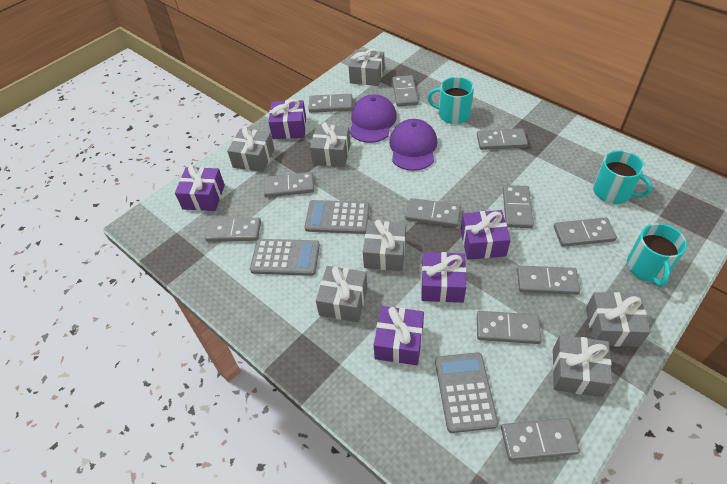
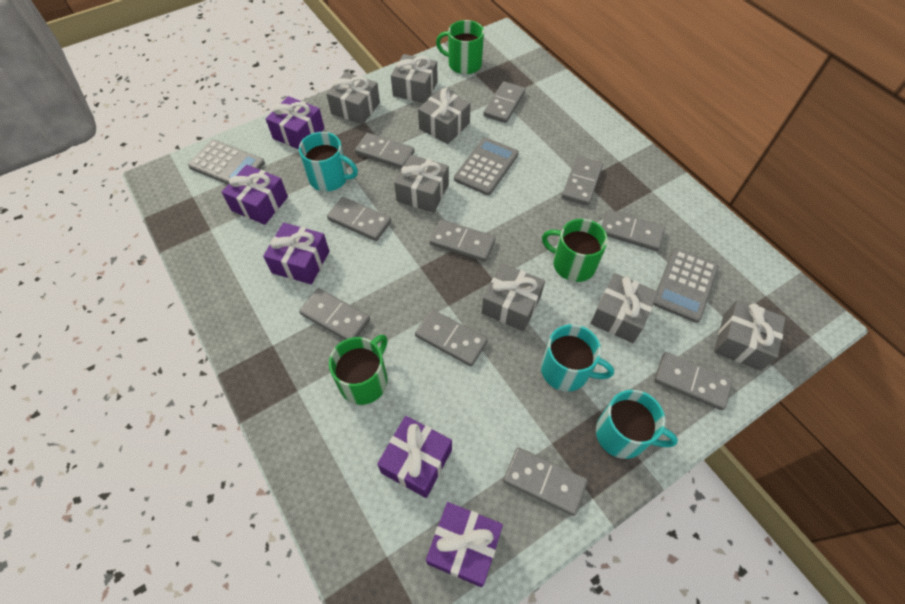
green mug: none = 0 -> [329,334,388,405] [436,20,484,74] [542,219,608,282] = 3
grey domino: [205,218,261,242] [264,172,314,198] [308,94,352,113] [392,75,418,107] [405,198,461,227] [477,128,528,150] [477,311,541,344] [501,418,580,461] [503,185,534,228] [517,266,580,295] [554,217,617,247] = 11 -> [299,288,370,340] [327,197,391,241] [355,133,415,169] [415,309,488,366] [430,220,495,262] [483,81,525,123] [503,447,588,516] [562,156,603,206] [602,210,665,251] [654,352,733,410] = 10
purple cap: [350,94,397,143] [389,119,437,171] = 2 -> none = 0

